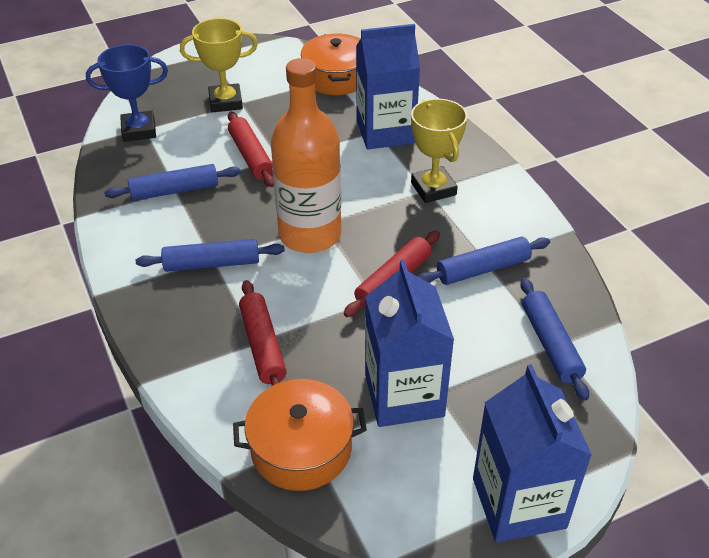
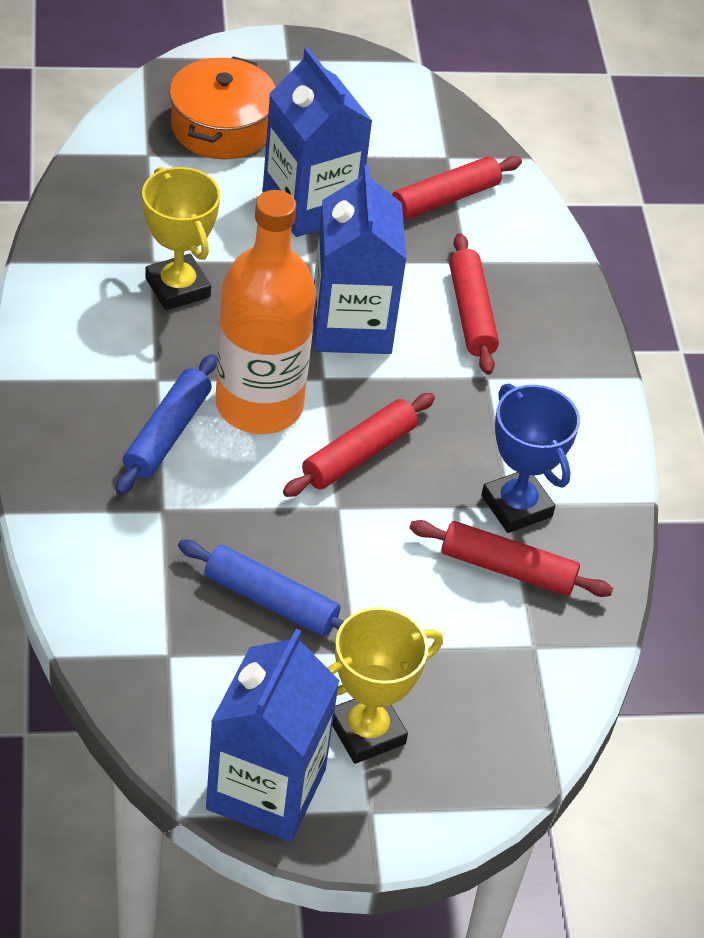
blue rolling pin: [104,164,240,201] [136,239,285,272] [418,237,550,285] [520,278,589,401] = 4 -> [116,354,217,495] [178,540,344,636] = 2
orange pot: [233,379,367,491] [301,33,360,95] = 2 -> [169,56,275,160] = 1
red rolling pin: [228,112,274,187] [239,280,287,386] [344,231,440,317] = 3 -> [283,393,435,497] [392,156,522,220] [410,520,613,597] [449,233,499,375] = 4

